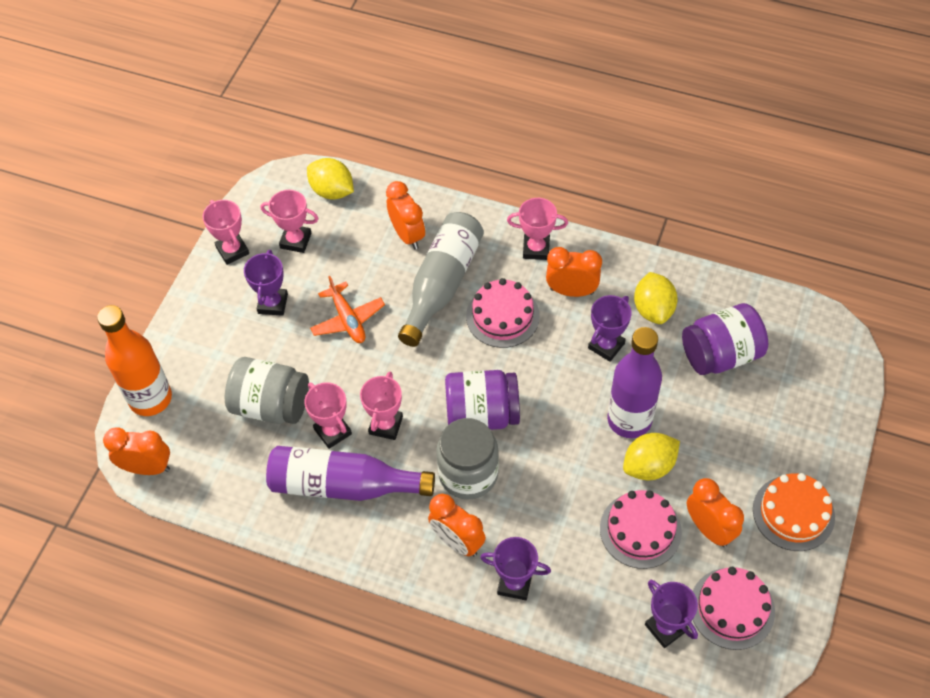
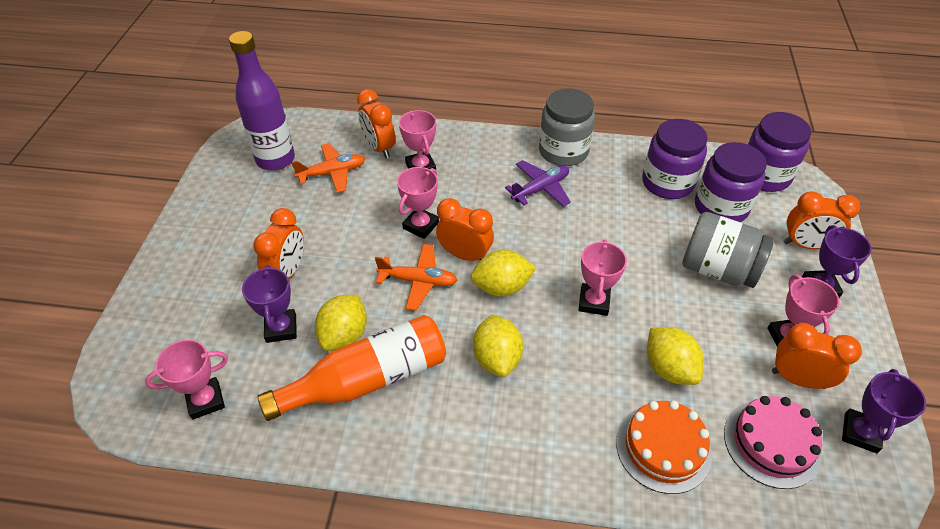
grey bottle: [398,212,484,347] = 1 -> none = 0
orange plane: [310,276,385,343] = 1 -> [291,143,365,193] [375,244,457,311] = 2
pink cake: [466,278,540,348] [600,490,682,569] [693,567,775,650] = 3 -> [724,396,822,489] = 1
purple bottle: [266,446,435,501] [607,327,662,438] = 2 -> [229,31,295,171] = 1
purple jar: [445,370,520,430] [682,303,768,375] = 2 -> [642,119,707,199] [695,142,767,222] [748,112,811,192] = 3
purple plane: none = 0 -> [505,160,571,207] = 1
purple trophy: [244,250,288,316] [480,537,551,600] [588,295,632,362] [645,580,698,648] = 4 -> [242,265,297,343] [802,225,872,298] [842,369,926,453] = 3
yellow lemon: [307,158,354,200] [623,433,680,480] [634,272,678,324] = 3 -> [315,295,367,351] [471,250,536,297] [473,315,523,377] [647,327,704,385] = 4

